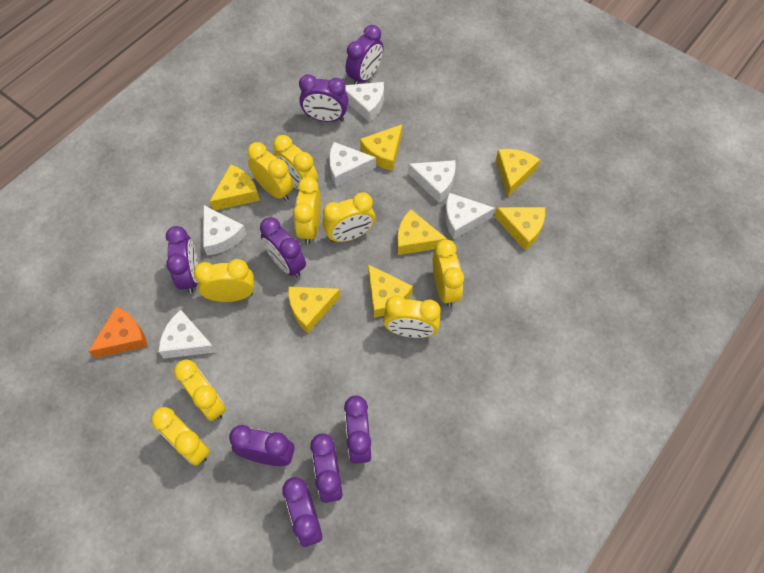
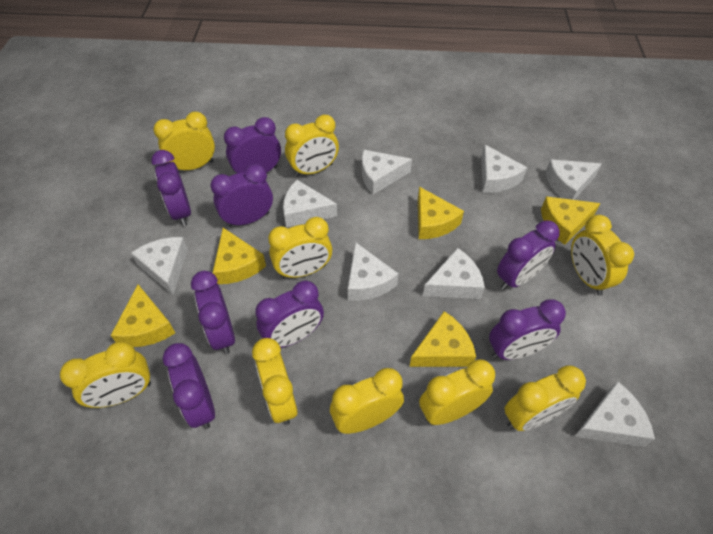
orange cheese: [88,306,148,358] = 1 -> none = 0
white cheese: [158,310,216,359] [203,205,247,256] [329,142,376,187] [345,82,384,122] [408,160,456,203] [445,193,495,239] = 6 -> [131,237,188,295] [283,180,337,227] [348,242,398,301] [362,150,412,194] [423,248,485,299] [481,145,527,193] [545,159,601,200] [574,381,655,447] = 8
yellow cheese: [209,164,260,210] [288,287,341,333] [360,125,402,171] [368,264,413,318] [397,209,447,255] [494,207,545,250] [496,149,540,197] = 7 -> [110,284,175,347] [213,228,266,284] [409,311,476,367] [418,187,464,239] [541,196,601,245] = 5

